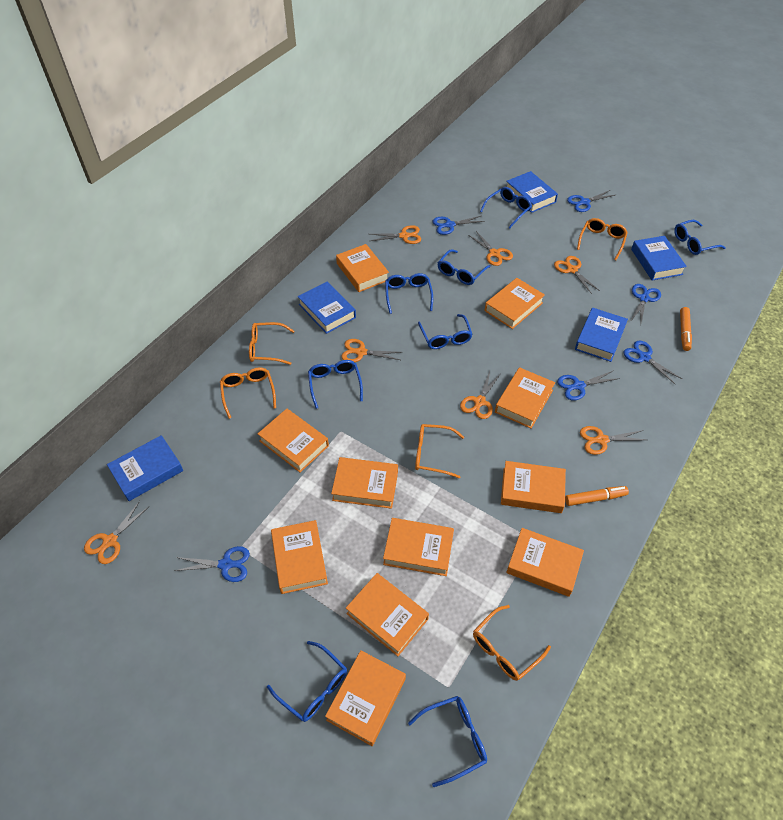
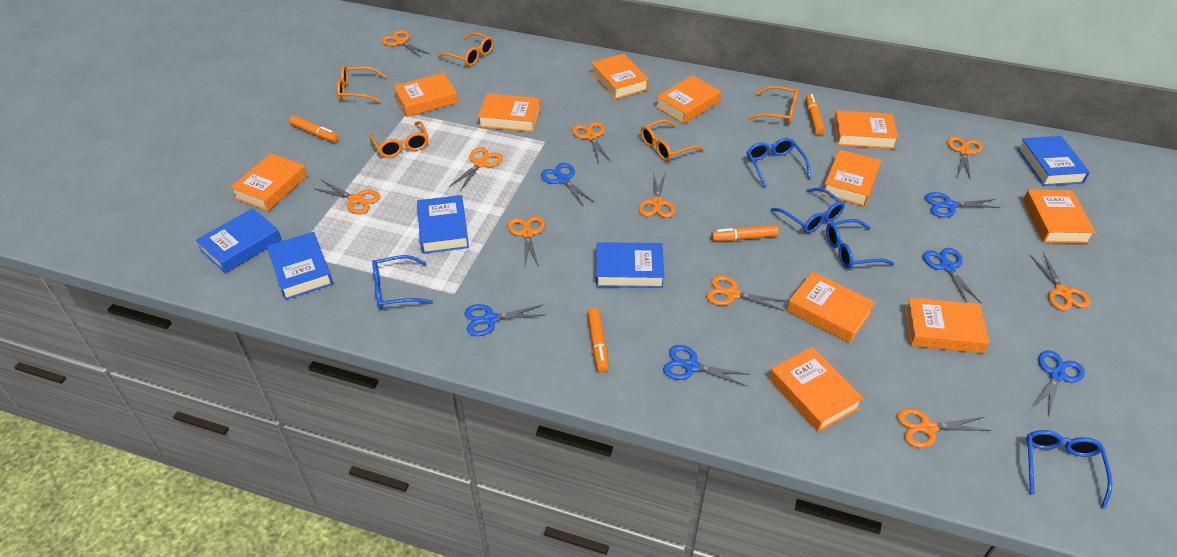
blue glasses: [267,641,347,722] [308,360,363,409] [385,273,433,314] [408,696,487,787] [418,314,472,349] [438,249,491,285] [480,187,532,229] [674,220,726,255] = 8 -> [372,255,433,309] [747,138,811,188] [771,188,845,233] [826,219,894,269] [1026,430,1113,509] = 5
orange marker: [565,486,629,506] [680,307,692,351] = 2 -> [289,115,339,142] [587,308,609,372] [711,225,779,241] [806,94,825,135] = 4
orange scissors: [84,501,150,564] [341,339,402,362] [370,225,421,244] [460,371,501,419] [468,231,513,266] [554,256,600,294] [580,426,646,455] = 7 -> [314,180,381,214] [381,30,429,58] [449,147,503,191] [508,216,545,268] [572,122,610,161] [639,172,675,218] [706,275,786,311] [897,408,992,448] [947,136,983,180] [1030,253,1091,311] = 10

